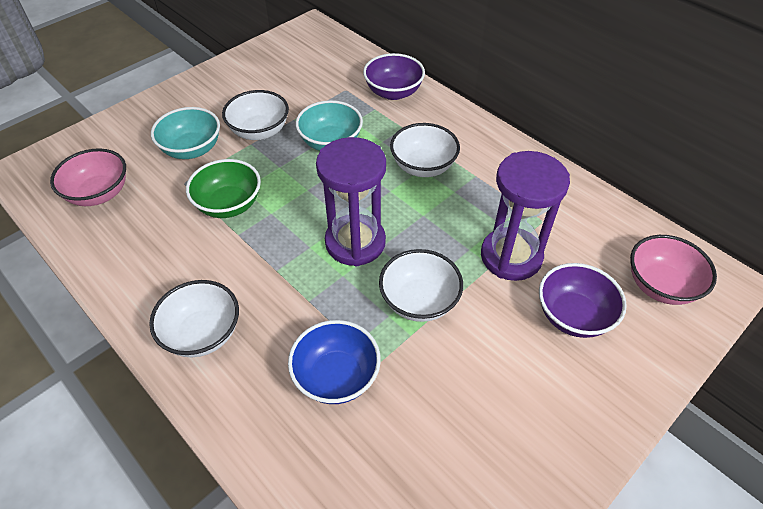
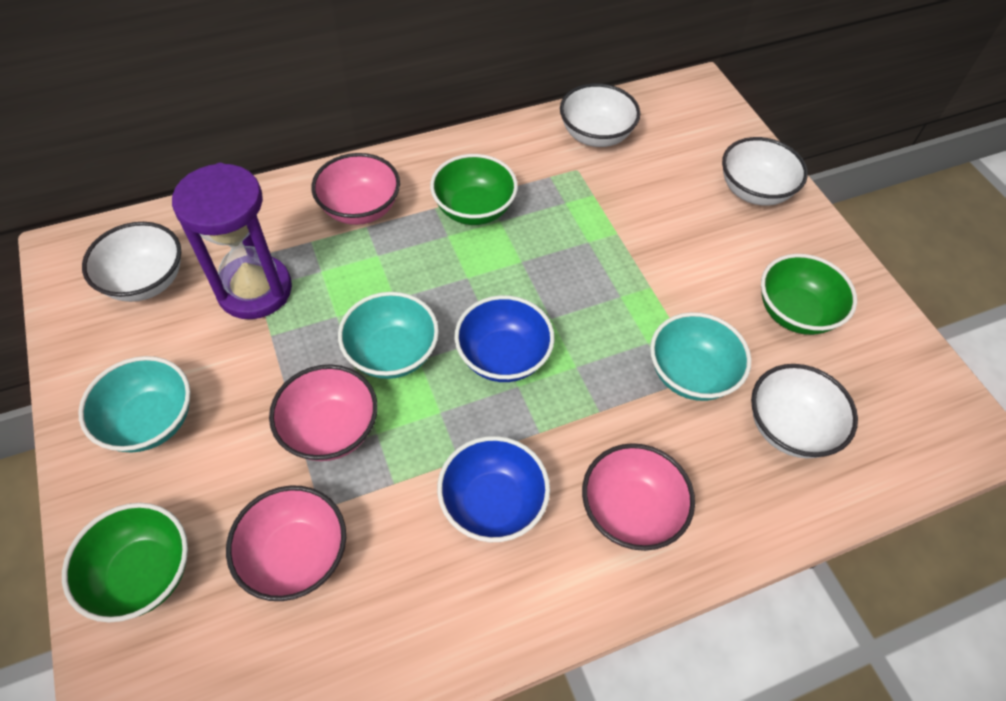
blue bowl: [288,320,381,404] = 1 -> [437,436,550,542] [454,295,554,382] = 2
green bowl: [186,159,261,218] = 1 -> [62,503,188,623] [430,154,518,225] [761,254,857,335] = 3
pink bowl: [50,148,126,206] [630,235,717,305] = 2 -> [226,485,346,601] [269,364,378,461] [311,153,400,225] [582,443,695,551] = 4
purple bowl: [363,53,425,100] [539,263,627,338] = 2 -> none = 0
purple hourglass: [316,137,386,266] [481,151,570,281] = 2 -> [172,163,292,319] = 1
turquoise bowl: [151,107,220,159] [295,100,363,151] = 2 -> [78,356,191,453] [338,292,439,379] [650,312,751,401] = 3

